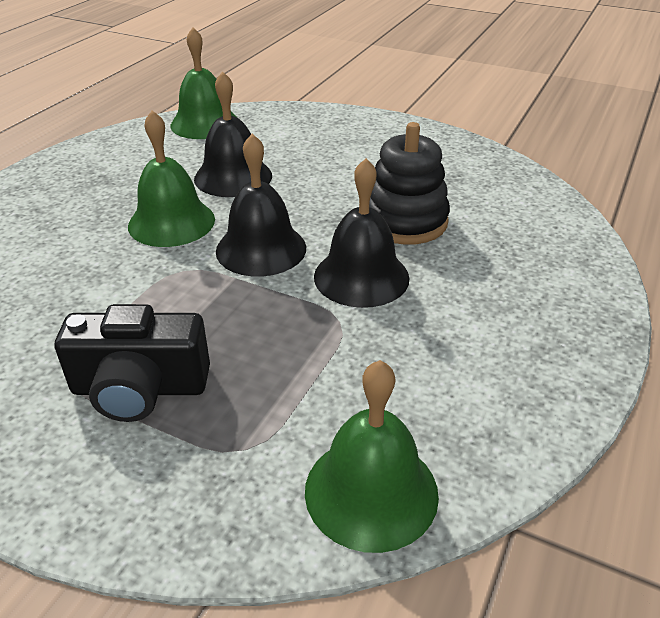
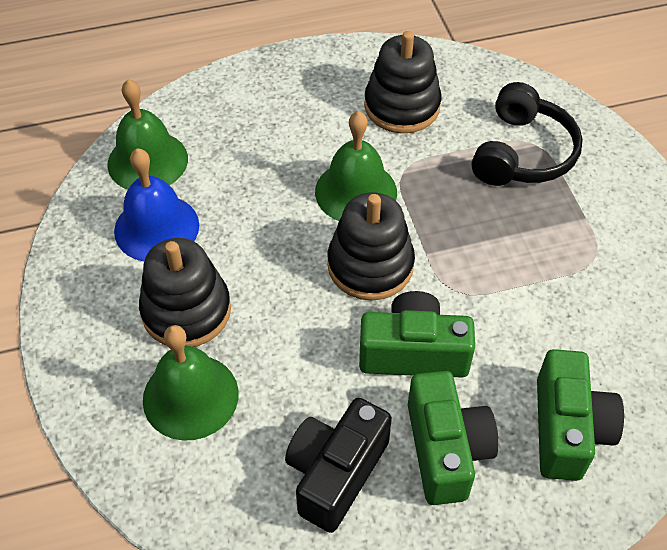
black bell: [194,71,272,197] [216,133,306,277] [314,158,410,308] = 3 -> none = 0
black headphones: none = 0 -> [472,82,583,186] = 1
black stacking toy: [369,122,450,245] = 1 -> [139,238,231,347] [327,192,415,301] [364,31,442,133] = 3
blue bell: none = 0 -> [114,148,199,261] = 1
green camera: none = 0 -> [359,291,475,378] [408,371,499,505] [537,349,624,481] = 3

